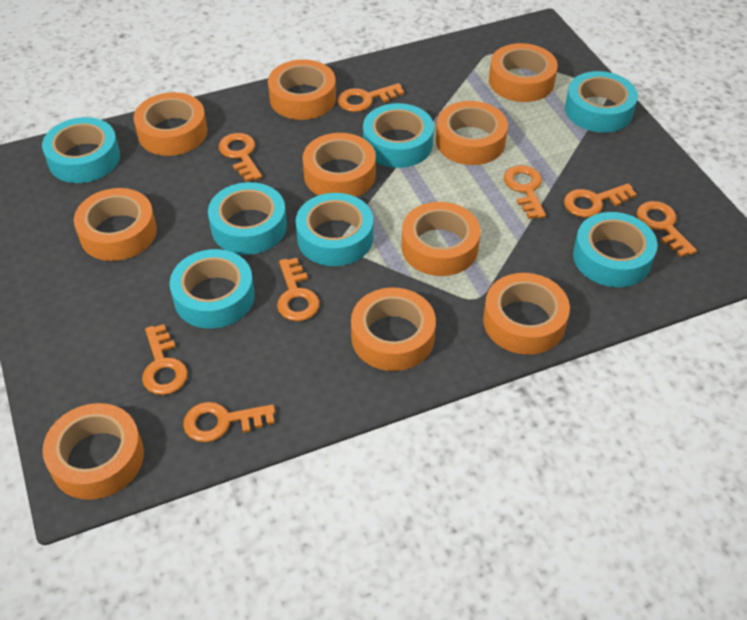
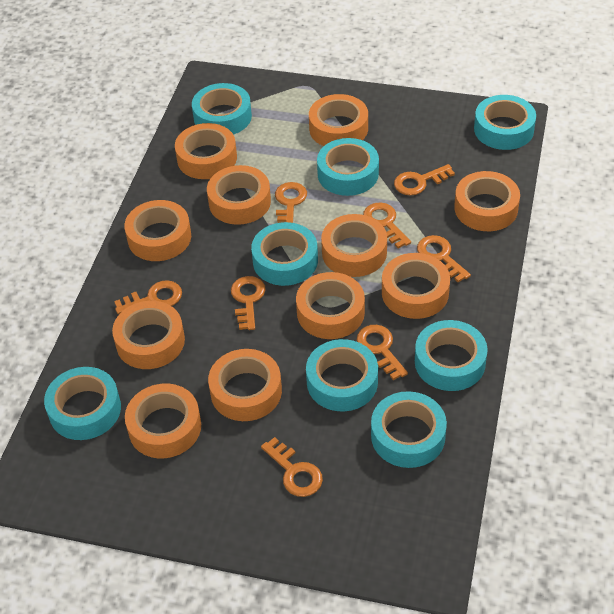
orange tape: [42,403,144,500] [74,188,157,261] [133,92,207,156] [268,59,336,120] [303,133,376,197] [351,288,436,371] [401,202,480,276] [436,101,508,165] [483,273,570,355] [489,43,558,102] = 10 -> [112,301,185,369] [124,200,191,261] [125,384,201,458] [175,123,237,179] [207,165,271,225] [208,349,282,421] [296,272,365,339] [309,94,368,146] [321,214,387,277] [382,253,450,319] [454,171,520,231] = 11
turquoise tape: [42,117,120,183] [170,249,255,329] [208,182,287,255] [296,193,373,266] [363,103,434,168] [565,71,638,133] [573,212,658,287] = 7 -> [44,367,121,440] [192,83,252,135] [251,222,318,286] [306,339,378,411] [317,138,379,196] [371,391,447,468] [415,320,488,391] [474,95,536,150] = 8

